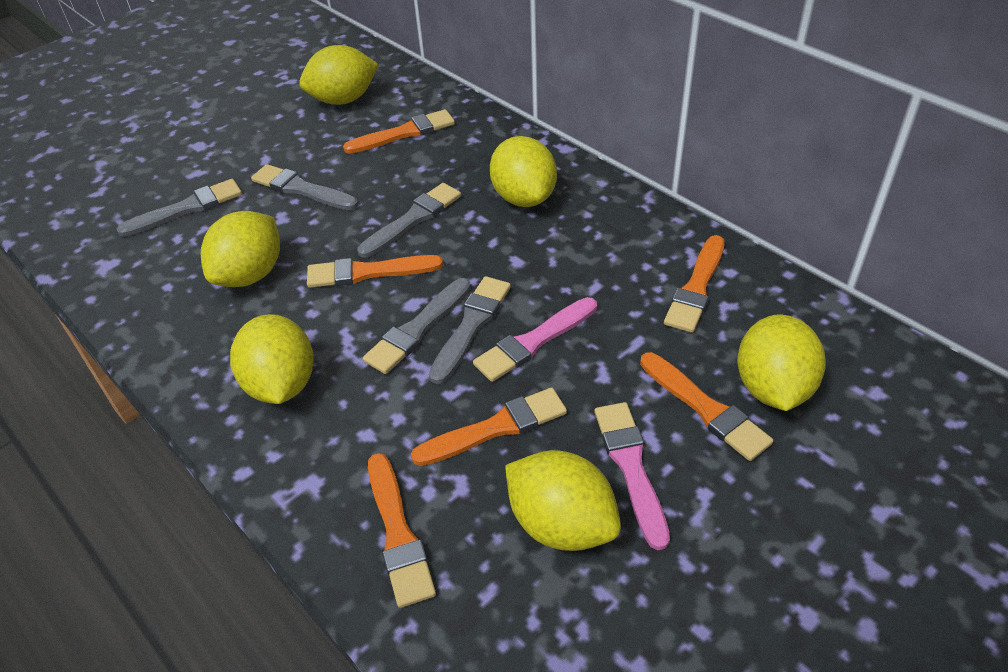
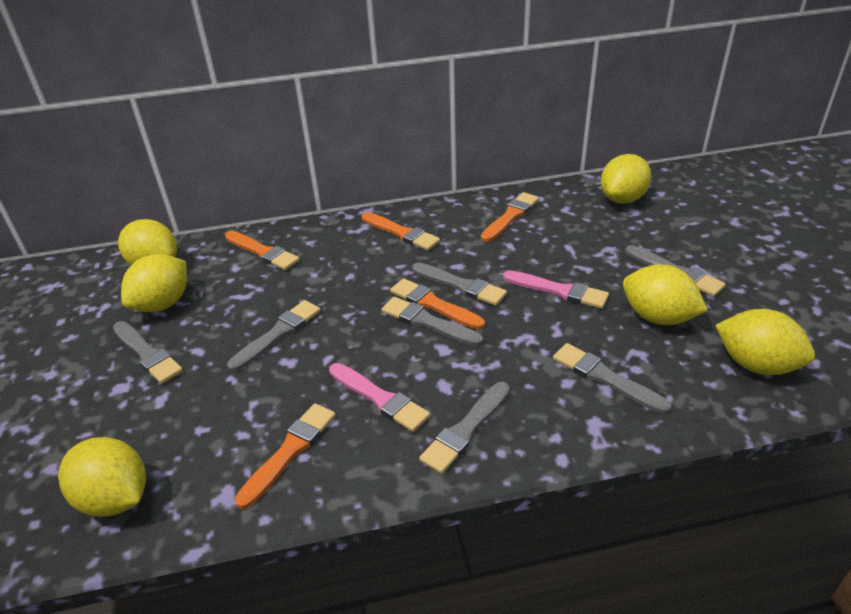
grey brush: [117,179,242,237] [251,164,358,210] [357,183,461,258] [363,278,471,374] [429,276,511,384] = 5 -> [113,321,183,384] [227,300,320,371] [381,297,483,346] [412,262,507,306] [419,382,510,474] [553,343,671,414] [625,245,726,297] = 7
orange brush: [307,255,443,288] [343,109,455,154] [368,453,436,608] [411,387,567,466] [640,352,773,461] [664,235,725,333] = 6 -> [225,231,300,270] [235,403,336,509] [362,212,440,251] [390,278,485,330] [481,192,539,242] = 5

